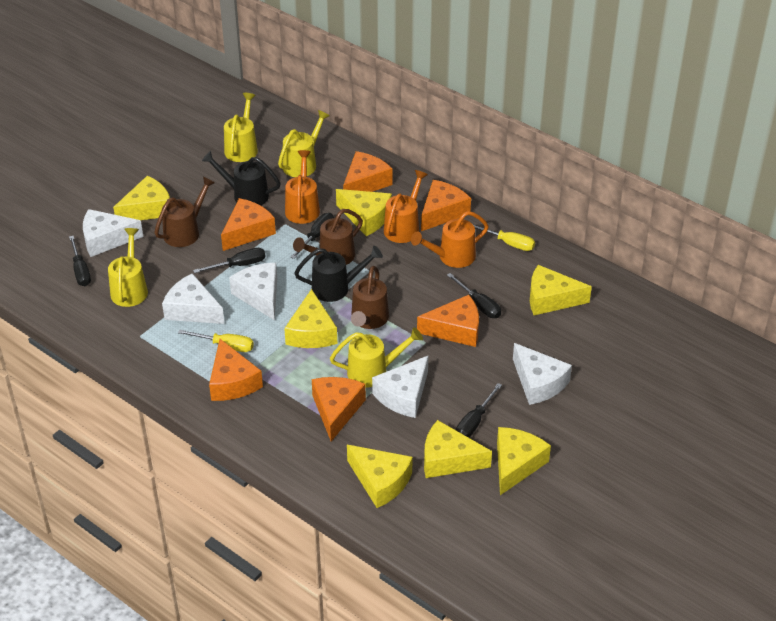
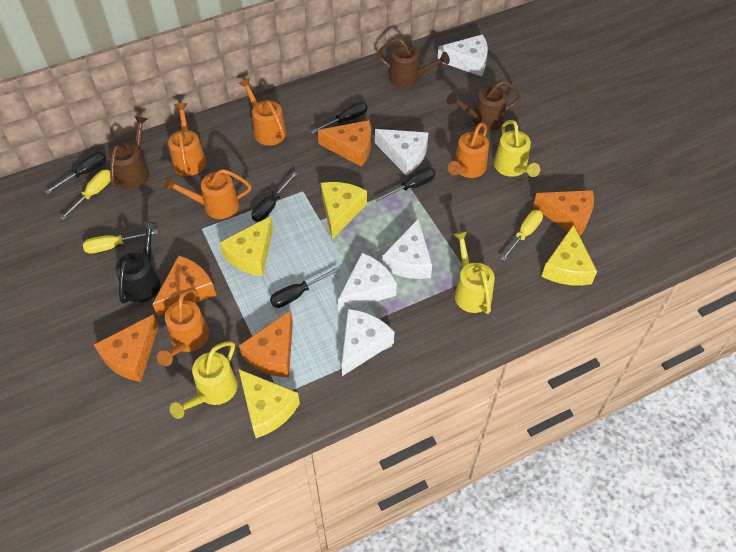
black watering can: [202,151,281,206] [294,246,383,302] = 2 -> [115,221,161,304] = 1
orange cheese: [209,339,263,401] [221,198,276,251] [312,377,366,441] [343,151,393,192] [417,295,479,347] [421,180,471,231] = 6 -> [94,315,159,382] [152,255,216,316] [239,310,293,378] [318,120,371,167] [533,190,594,236] = 5
orange watering can: [285,150,320,224] [384,170,428,243] [411,211,489,268] = 3 -> [157,288,210,366] [164,169,252,219] [168,103,207,176] [238,78,286,146] [448,122,489,178] = 5
yellow cheese: [113,176,170,220] [284,289,337,348] [336,189,392,236] [347,445,413,508] [424,420,492,478] [497,427,551,495] [530,265,592,315] = 7 -> [219,216,273,276] [239,369,300,438] [321,182,367,239] [541,225,597,286] = 4
yellow screwdriver: [178,330,254,352] [474,225,535,251] = 2 -> [60,169,111,220] [83,230,158,254] [501,210,543,261] = 3
yellow watering can: [108,228,148,307] [224,93,258,162] [278,110,330,177] [330,327,423,388] = 4 -> [170,341,238,419] [453,231,495,314] [494,120,540,177] = 3

